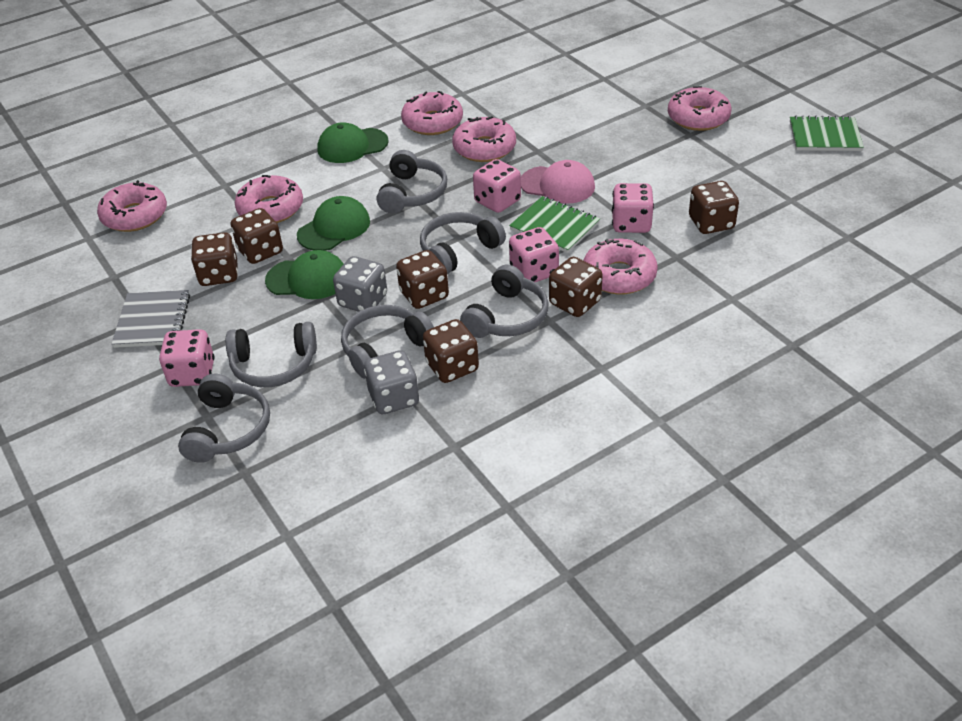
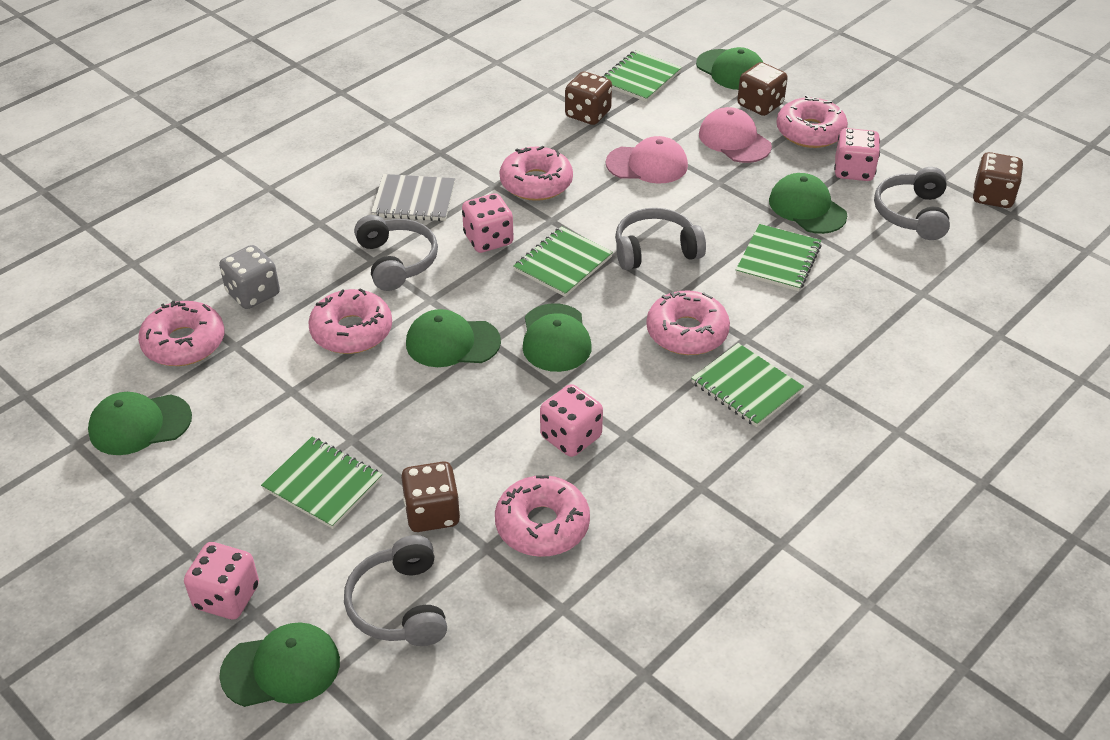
brown dice: [191,232,238,286] [231,208,283,264] [396,250,449,309] [423,319,479,383] [549,257,603,317] [689,181,739,234] = 6 -> [401,462,460,532] [565,72,612,125] [737,62,788,116] [973,152,1023,208] = 4
green cap: [265,250,344,299] [297,196,370,251] [317,122,389,163] = 3 -> [88,392,192,455] [219,622,340,707] [406,309,501,367] [523,303,592,372] [696,47,763,90] [769,173,847,234] = 6
green notebook: [509,196,600,253] [790,115,864,151] = 2 -> [261,437,382,529] [513,226,613,297] [601,50,682,102] [691,343,804,427] [736,224,822,291] = 5
grey dice: [333,256,387,312] [364,350,419,414] = 2 -> [219,245,280,309] = 1
grey headphones: [178,374,270,463] [226,322,317,387] [341,305,434,379] [377,150,447,213] [420,212,506,274] [460,264,549,338] = 6 -> [344,535,447,646] [354,215,438,291] [615,208,706,270] [874,167,950,240] = 4
pink cap: [521,160,595,204] = 1 -> [606,136,688,184] [699,107,772,163] = 2

